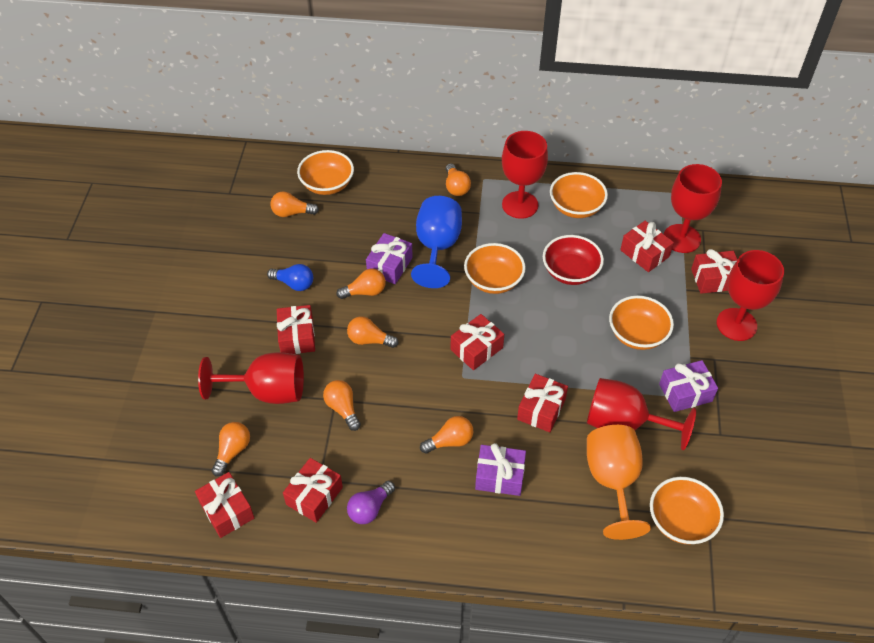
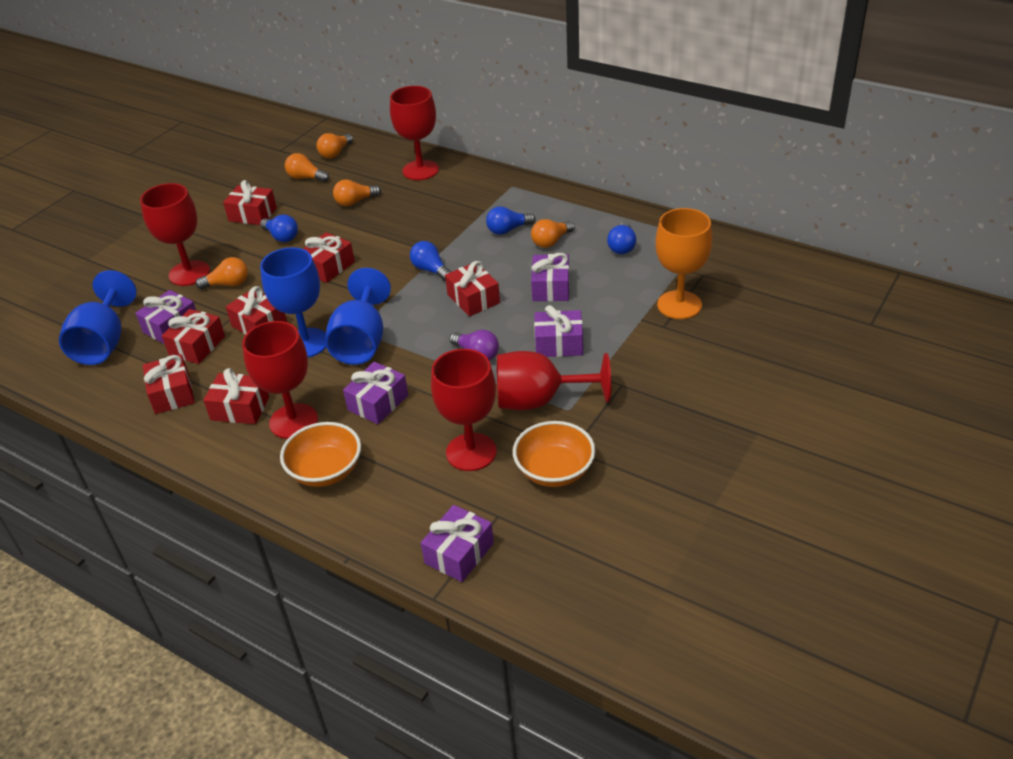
blue goblet: [411,196,462,288] = 1 -> [59,270,137,365] [260,247,326,358] [325,268,391,365] = 3
blue light bulb: [267,264,313,291] = 1 -> [260,214,298,242] [410,241,451,281] [486,206,535,235] [607,222,636,254] = 4
orange bowl: [297,150,354,195] [464,243,526,294] [550,172,608,218] [609,296,674,350] [650,477,724,544] = 5 -> [280,422,361,487] [513,421,596,487] = 2
orange light bulb: [212,422,250,476] [271,191,319,217] [323,380,361,431] [336,269,386,299] [347,316,398,348] [420,416,473,454] [446,163,471,196] = 7 -> [196,257,248,289] [285,153,329,182] [316,133,353,158] [333,179,381,206] [531,219,574,248] = 5
purple gift: [366,233,413,284] [475,443,526,496] [659,360,718,412] = 3 -> [135,290,196,344] [343,362,408,424] [421,505,494,582] [531,253,570,301] [534,305,583,357] = 5
red bowl: [543,235,604,285] = 1 -> none = 0

